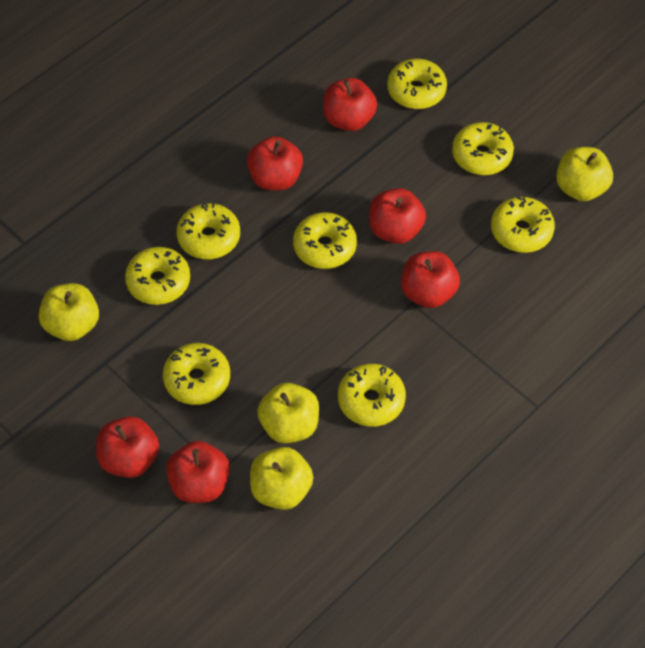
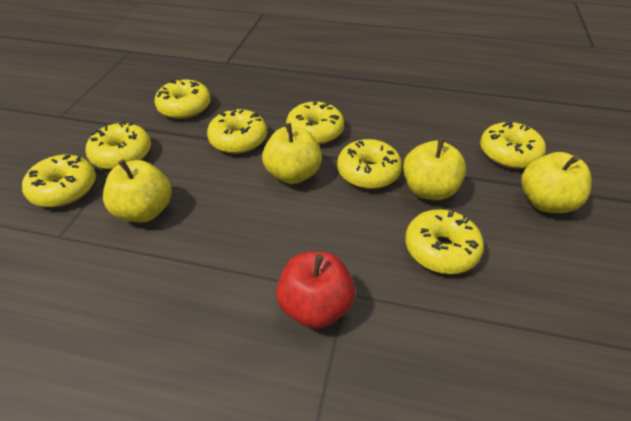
red apple: [96,416,159,478] [166,441,230,503] [247,136,303,190] [323,78,377,131] [369,188,426,244] [401,251,460,308] = 6 -> [276,252,355,329] = 1

